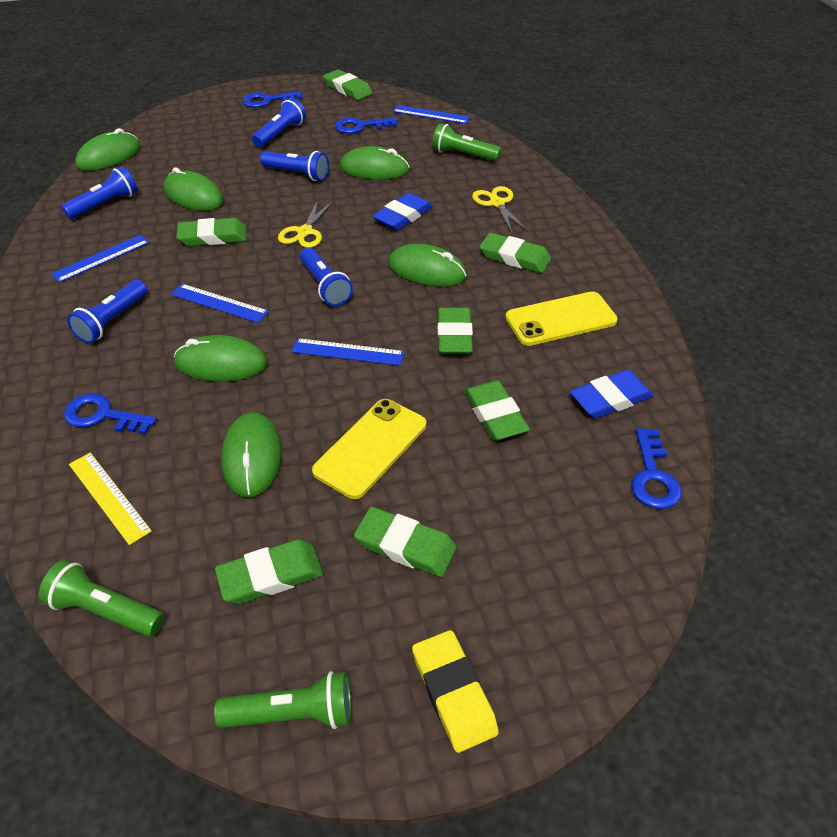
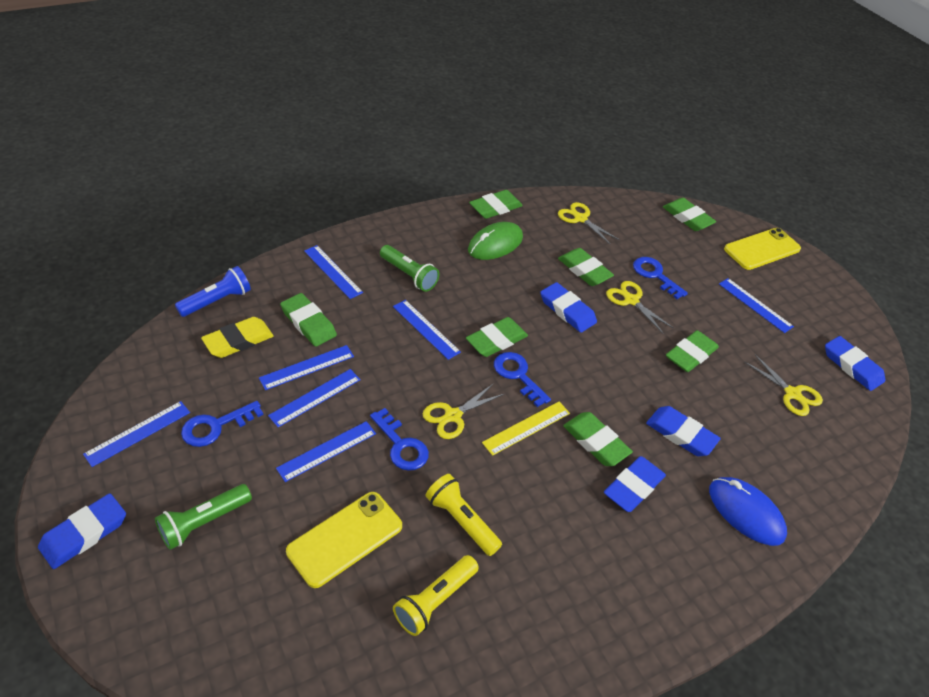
blue eraser: [372,193,433,230] [570,370,654,419] = 2 -> [38,493,126,569] [540,282,597,333] [604,456,666,512] [646,406,721,456] [825,336,885,391] = 5
blue flashlight: [61,166,138,219] [67,280,147,343] [252,98,306,147] [260,151,329,181] [300,248,353,306] = 5 -> [175,266,251,317] = 1
blue mouse: none = 0 -> [709,477,787,546] = 1
blue ruler: [51,235,149,283] [171,284,269,323] [292,338,404,366] [393,105,470,124] = 4 -> [83,401,190,467] [259,345,354,390] [268,369,361,427] [276,421,376,482] [304,245,363,299] [393,300,461,360] [719,278,794,333] = 7
green flashlight: [39,560,164,637] [214,671,351,729] [432,123,501,161] = 3 -> [155,484,252,550] [380,245,439,292] = 2
green mouse: [75,128,140,171] [164,168,223,211] [174,335,267,382] [221,412,282,497] [340,146,410,180] [388,244,467,287] = 6 -> [468,222,523,260] = 1
yellow flashlight: none = 0 -> [393,555,479,636] [426,474,502,556] = 2
yellow scissors: [278,200,333,248] [472,186,527,233] = 2 -> [423,383,504,439] [558,202,620,245] [606,281,674,333] [744,354,823,416] = 4

